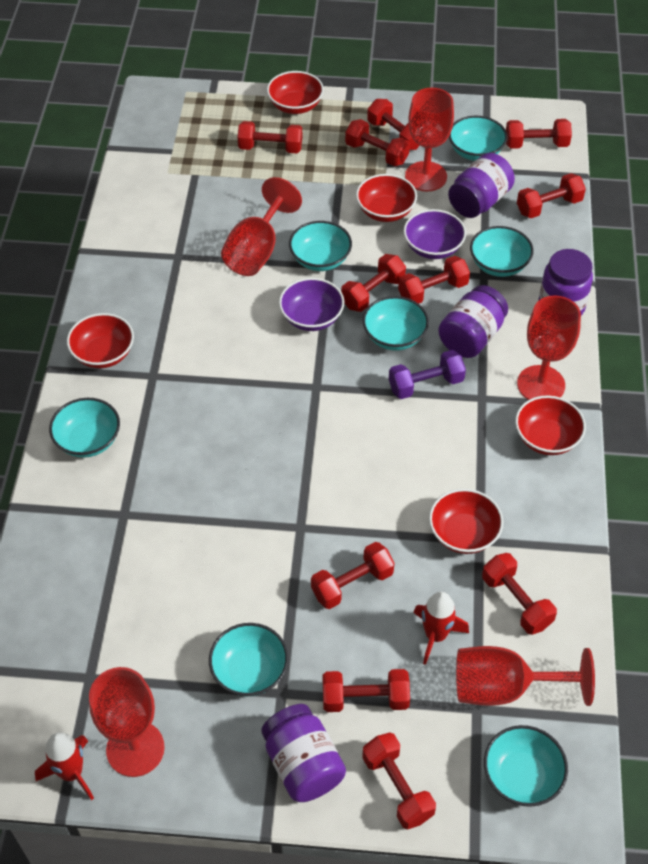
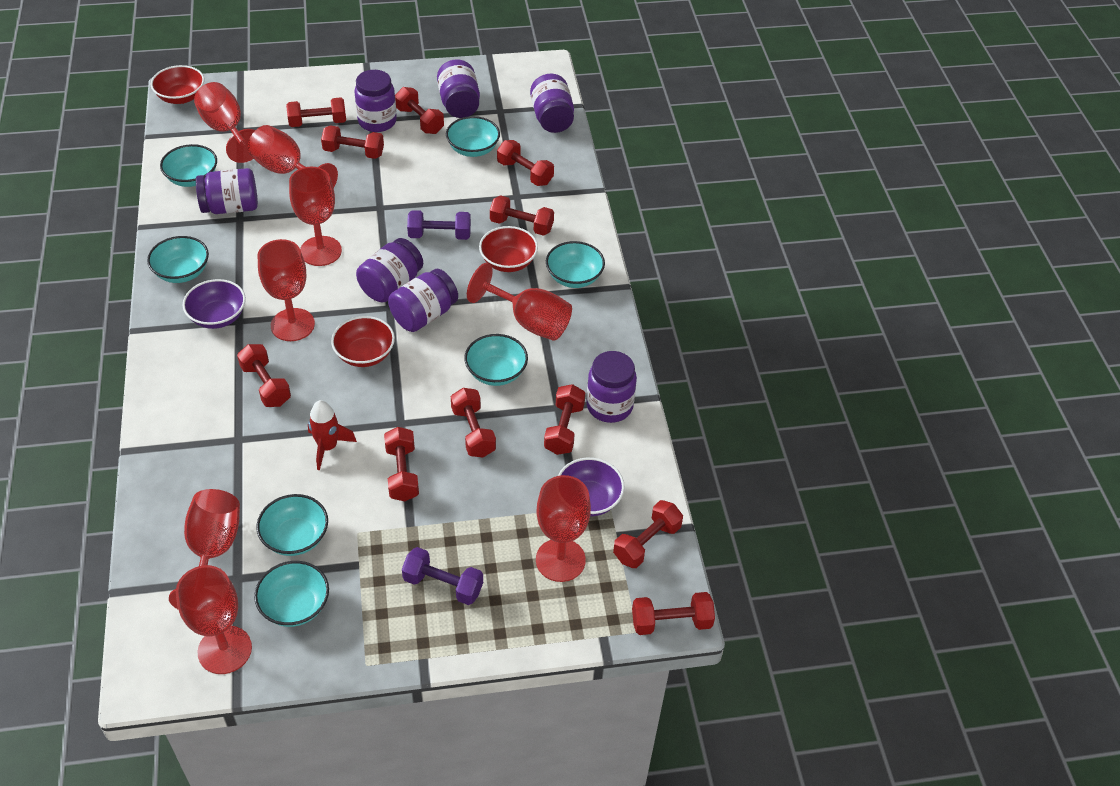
purple dumbbell: [389,350,466,399] = 1 -> [402,547,483,605] [407,210,471,240] = 2
purple jar: [261,704,346,802] [438,285,508,358] [448,153,515,218] [539,249,593,316] = 4 -> [196,168,258,214] [355,70,397,132] [356,238,423,302] [388,269,458,332] [437,59,480,118] [530,74,574,133] [586,351,637,423] = 7
red bowl: [67,313,134,368] [267,71,324,114] [356,174,417,222] [429,489,504,554] [515,395,586,455] = 5 -> [151,65,204,104] [331,316,395,367] [479,226,538,272] = 3
red goblet: [89,667,165,777] [221,177,302,276] [405,88,454,191] [456,646,595,706] [517,296,581,400] = 5 -> [169,489,240,609] [176,565,252,674] [194,82,255,163] [248,125,338,188] [258,239,315,341] [289,167,342,266] [467,263,572,341] [536,475,591,582] = 8
red rocket: [35,732,94,800] [413,592,469,665] = 2 -> [308,400,357,470] = 1

